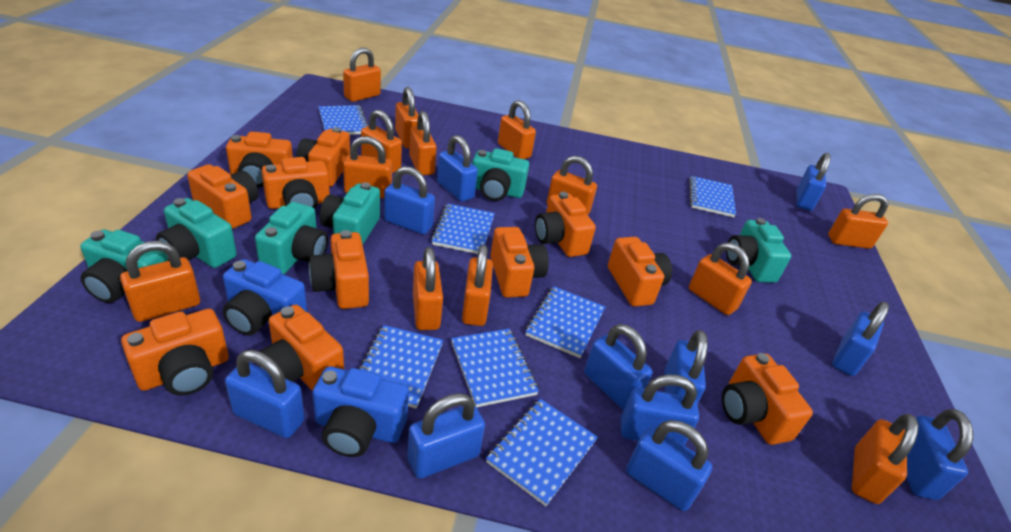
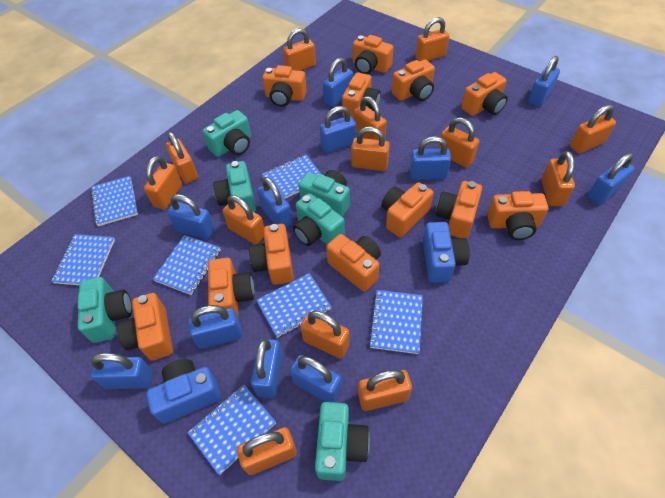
orange camera: [121,309,229,396] [187,164,259,229] [226,132,293,187] [259,305,344,391] [261,157,330,209] [296,127,350,187] [309,230,369,309] [490,227,549,298] [535,192,596,257] [608,237,672,307] [722,353,813,445] = 11 -> [117,293,173,361] [208,258,254,317] [249,224,294,285] [262,65,307,107] [326,234,381,292] [342,72,381,119] [353,35,394,74] [382,182,434,238] [392,60,435,101] [435,181,482,239] [461,72,508,116] [487,191,549,240] = 12

